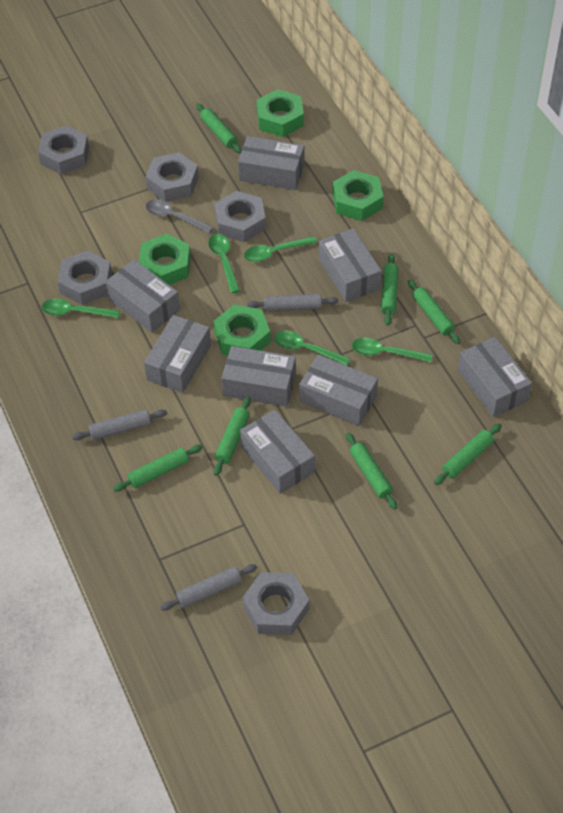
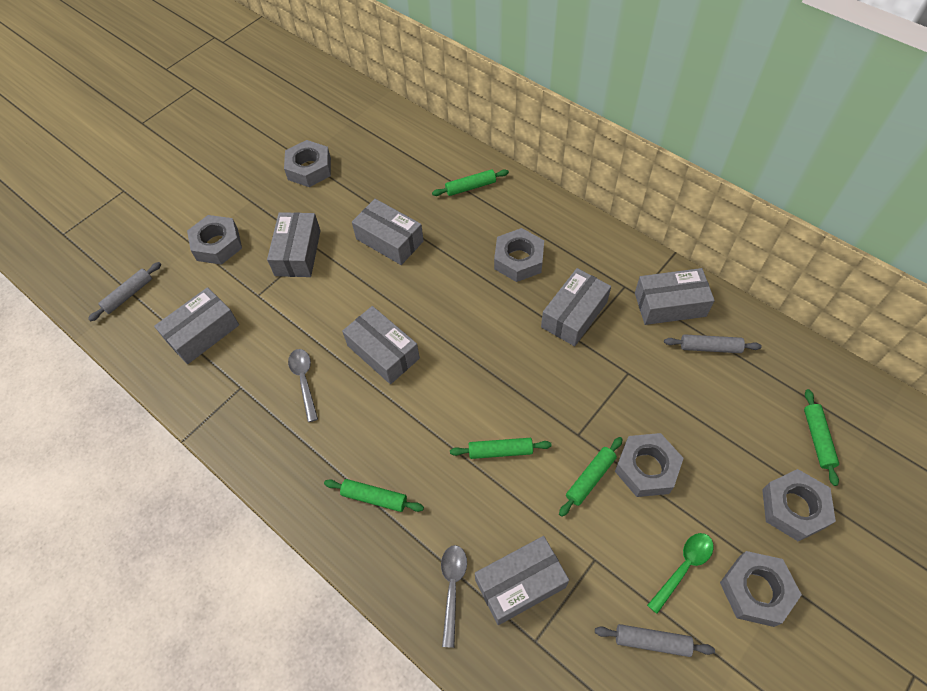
green nut: [139,233,191,285] [214,304,271,356] [257,89,304,137] [332,170,384,221] = 4 -> none = 0
green rolling pin: [113,445,203,491] [196,103,242,154] [213,397,251,476] [346,432,397,509] [381,254,398,325] [408,280,460,344] [434,423,502,485] = 7 -> [324,479,424,512] [432,169,509,196] [450,438,552,459] [559,437,623,517] [804,389,839,486] = 5
green spoon: [42,298,120,318] [208,234,240,293] [244,236,317,262] [274,331,351,366] [352,338,432,362] = 5 -> [647,533,714,614] = 1
grey box: [106,260,180,333] [144,315,211,393] [221,346,296,407] [238,136,304,190] [240,410,315,494] [299,355,378,426] [319,228,382,302] [458,337,532,417] = 8 -> [154,287,239,364] [267,212,321,277] [342,306,420,384] [352,199,424,265] [475,536,569,625] [541,268,611,346] [635,268,715,325] = 7
grey nut: [38,125,89,175] [58,250,112,305] [146,152,199,202] [215,191,266,242] [242,572,309,635] = 5 -> [187,215,242,265] [284,140,331,187] [494,228,544,282] [615,433,684,497] [720,551,802,627] [762,469,836,542] = 6
grey spoon: [146,199,214,234] = 1 -> [288,349,318,422] [441,545,467,648] = 2

